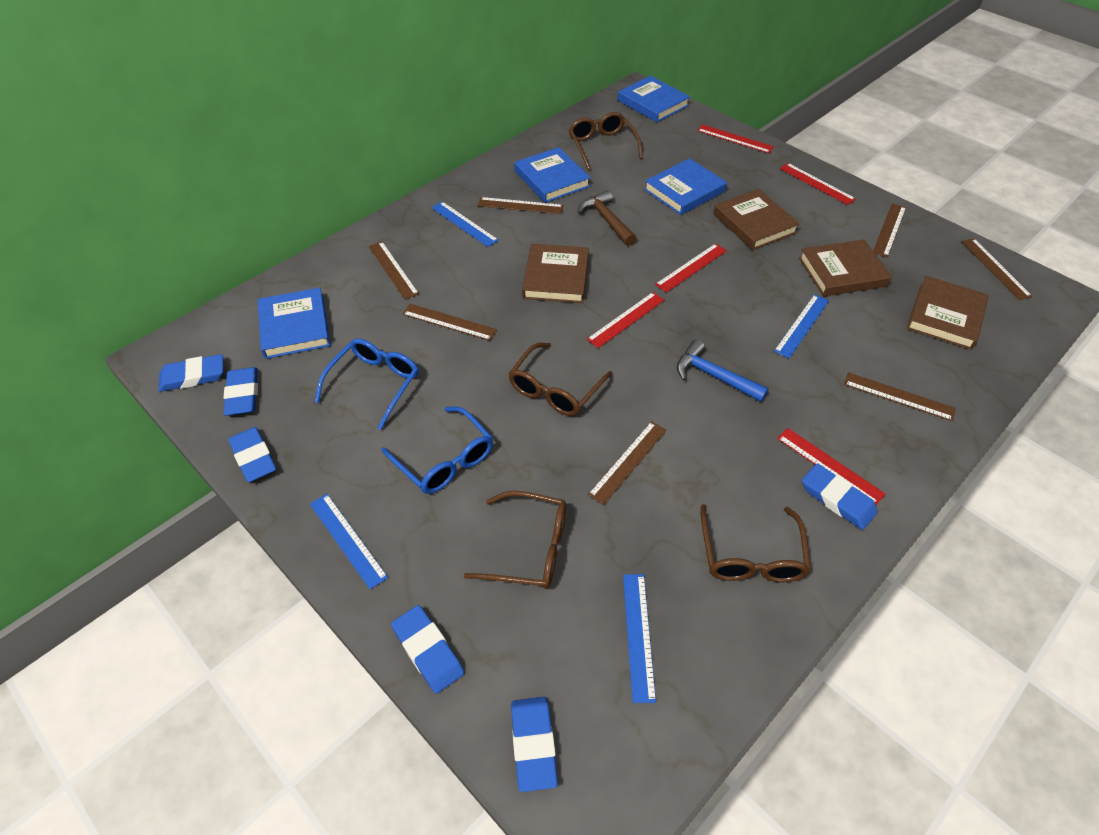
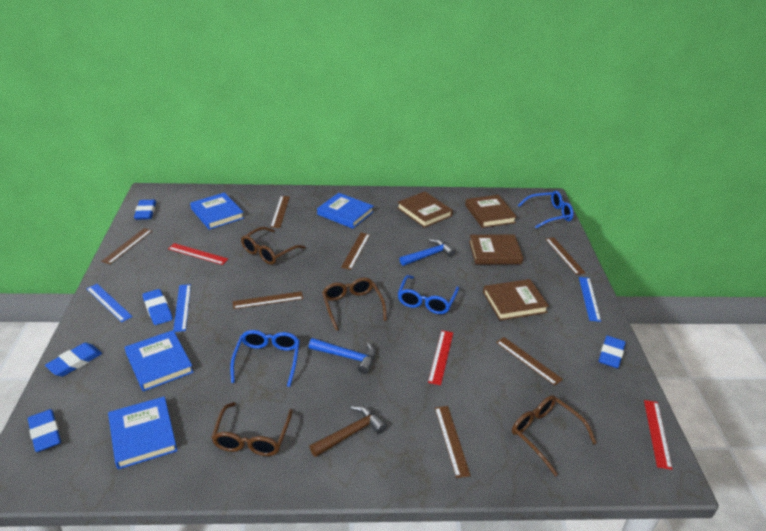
blue eraser: [158,354,223,392] [224,367,258,416] [228,427,276,482] [391,605,464,694] [511,697,558,792] [802,463,878,530] = 6 -> [28,409,61,452] [45,343,102,377] [134,200,156,220] [142,289,173,325] [598,336,626,368] = 5
blue glasses: [314,339,419,430] [382,406,493,494] = 2 -> [230,330,300,387] [398,275,459,314] [518,191,574,229] = 3
blue hammer: [677,340,769,402] = 1 -> [309,338,376,374] [400,239,456,266] = 2
blue ruler: [310,494,388,590] [431,202,499,247] [623,574,656,703] [774,294,829,358] = 4 -> [86,284,133,322] [173,284,191,332] [579,277,601,322] = 3
red ruler: [587,292,664,348] [655,243,727,293] [697,124,774,153] [777,428,886,505] [780,163,856,205] = 5 -> [168,243,228,265] [428,330,453,385] [644,400,672,470] = 3

